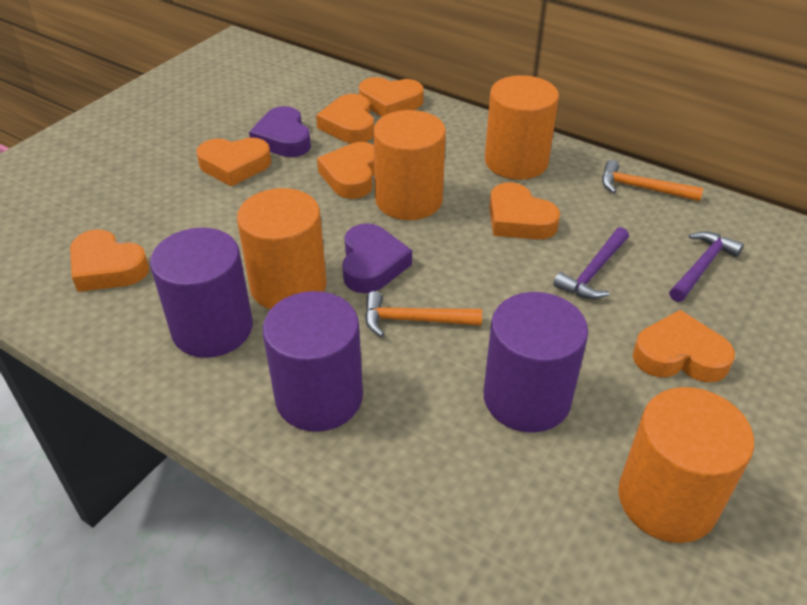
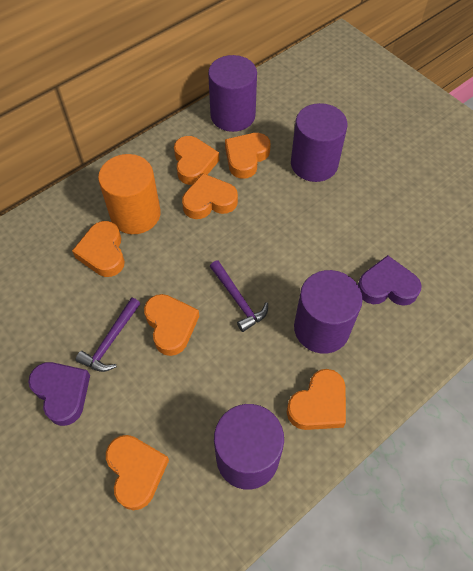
orange cylinder: [237,188,326,310] [373,110,446,220] [485,75,559,179] [618,387,754,543] = 4 -> [98,154,161,234] = 1
orange hammer: [365,291,482,337] [602,160,703,201] = 2 -> none = 0
purple cylinder: [150,228,253,358] [263,291,363,432] [484,292,588,433] = 3 -> [208,55,257,132] [214,404,284,490] [291,103,347,182] [294,270,363,354] = 4

